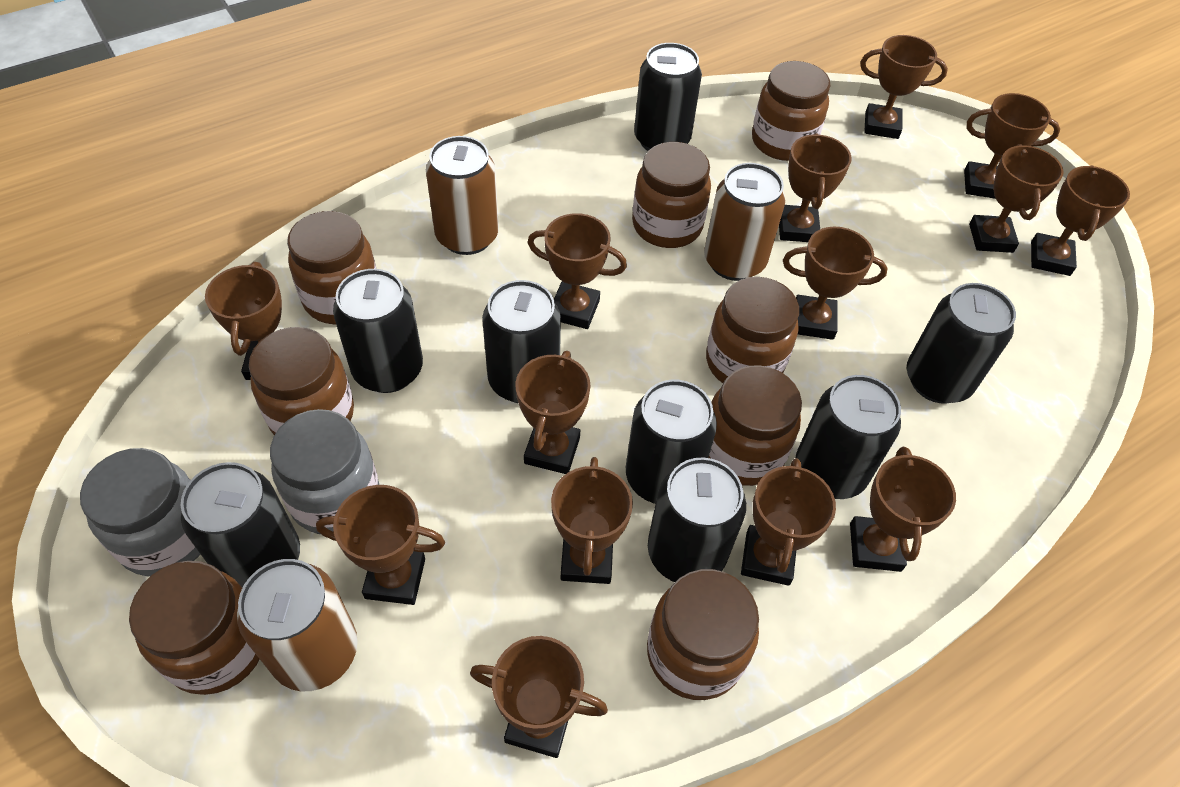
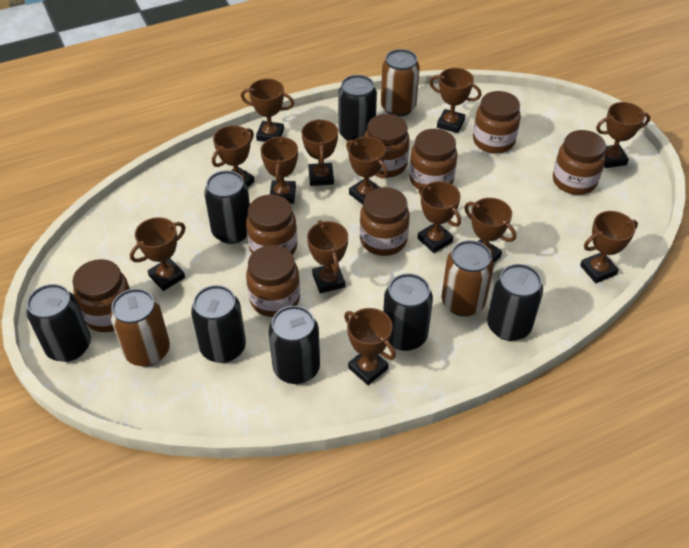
black can: [181,462,300,588] [333,269,423,393] [482,280,561,403] [626,380,717,504] [634,43,702,151] [648,457,746,582] [796,375,901,499] [907,283,1016,404] = 8 -> [27,284,91,362] [191,285,246,363] [204,170,250,244] [269,306,320,384] [338,75,377,141] [383,273,433,351] [487,264,543,341] = 7
brown trophy: [205,262,282,380] [316,485,445,605] [470,636,608,758] [515,351,591,474] [527,213,627,329] [551,457,633,584] [741,458,836,586] [779,133,851,242] [783,227,888,340] [850,447,956,572] [860,35,948,139] [964,93,1060,199] [969,144,1064,253] [1031,165,1130,276] = 14 -> [130,217,186,291] [212,125,255,187] [241,79,294,142] [261,136,298,204] [301,119,338,186] [307,220,348,293] [344,308,396,385] [346,137,388,205] [418,181,461,253] [429,68,481,133] [464,198,516,263] [580,211,638,283] [596,102,650,168] = 13
grey jar: [80,448,200,577] [270,409,379,534] = 2 -> none = 0

